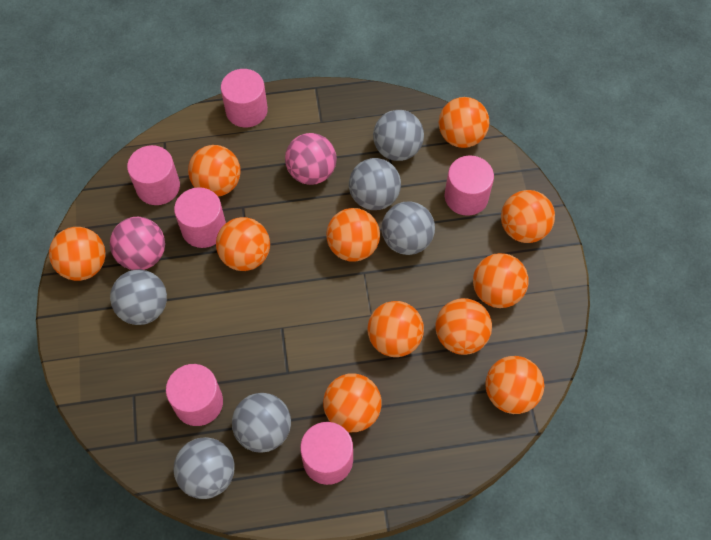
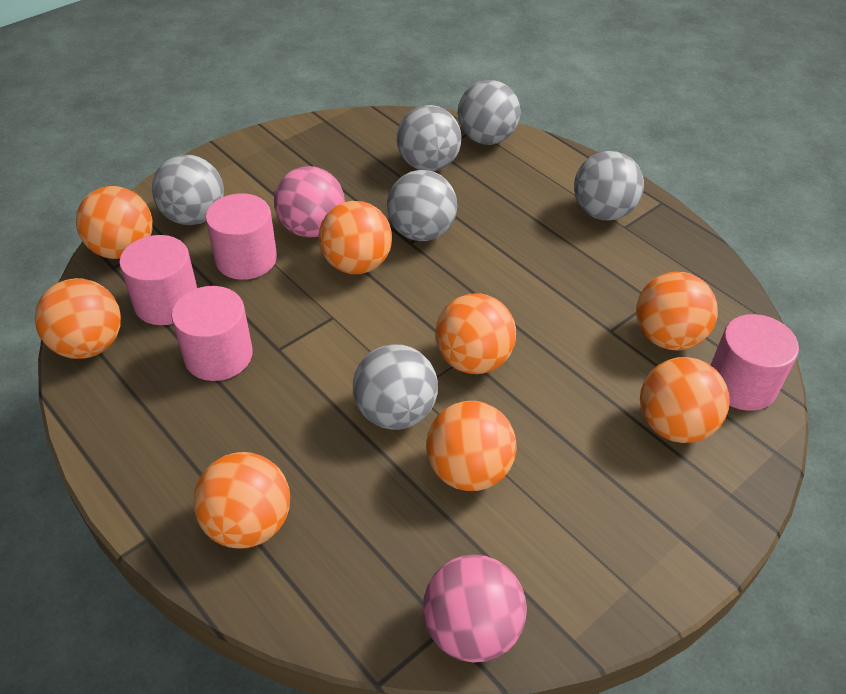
orange ball: [49,227,106,281] [188,145,241,197] [216,217,270,271] [323,373,382,432] [326,208,380,262] [367,301,424,357] [435,298,492,355] [439,97,489,148] [473,253,529,308] [485,356,544,414] [501,190,555,243] = 11 -> [35,278,121,359] [76,186,153,259] [193,452,290,548] [319,201,392,274] [426,401,517,491] [435,293,516,374] [636,272,718,350] [640,357,730,443] = 8
pink cylinder: [127,145,180,205] [166,364,223,426] [174,187,226,248] [221,69,268,128] [300,422,353,485] [445,155,494,216] = 6 -> [119,235,197,325] [171,286,253,381] [205,193,277,280] [711,314,799,411] = 4

